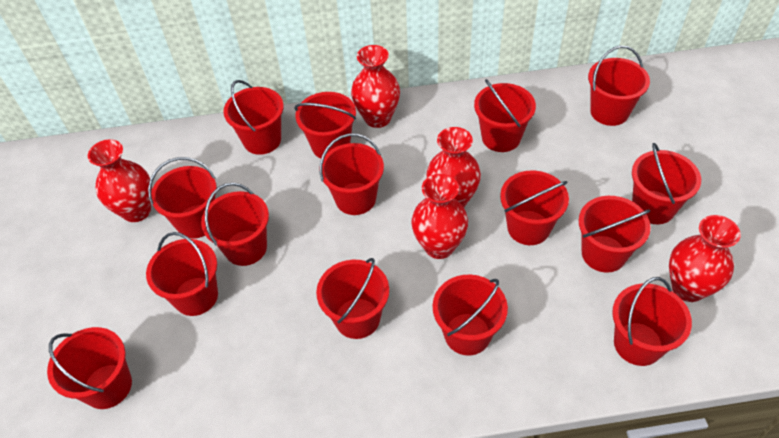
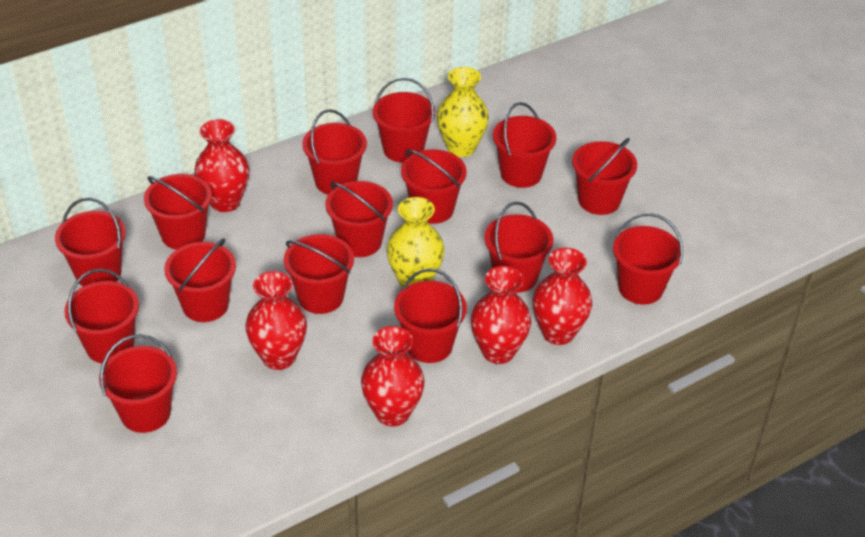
yellow vase: none = 0 -> [387,197,445,288] [437,67,489,157] = 2

